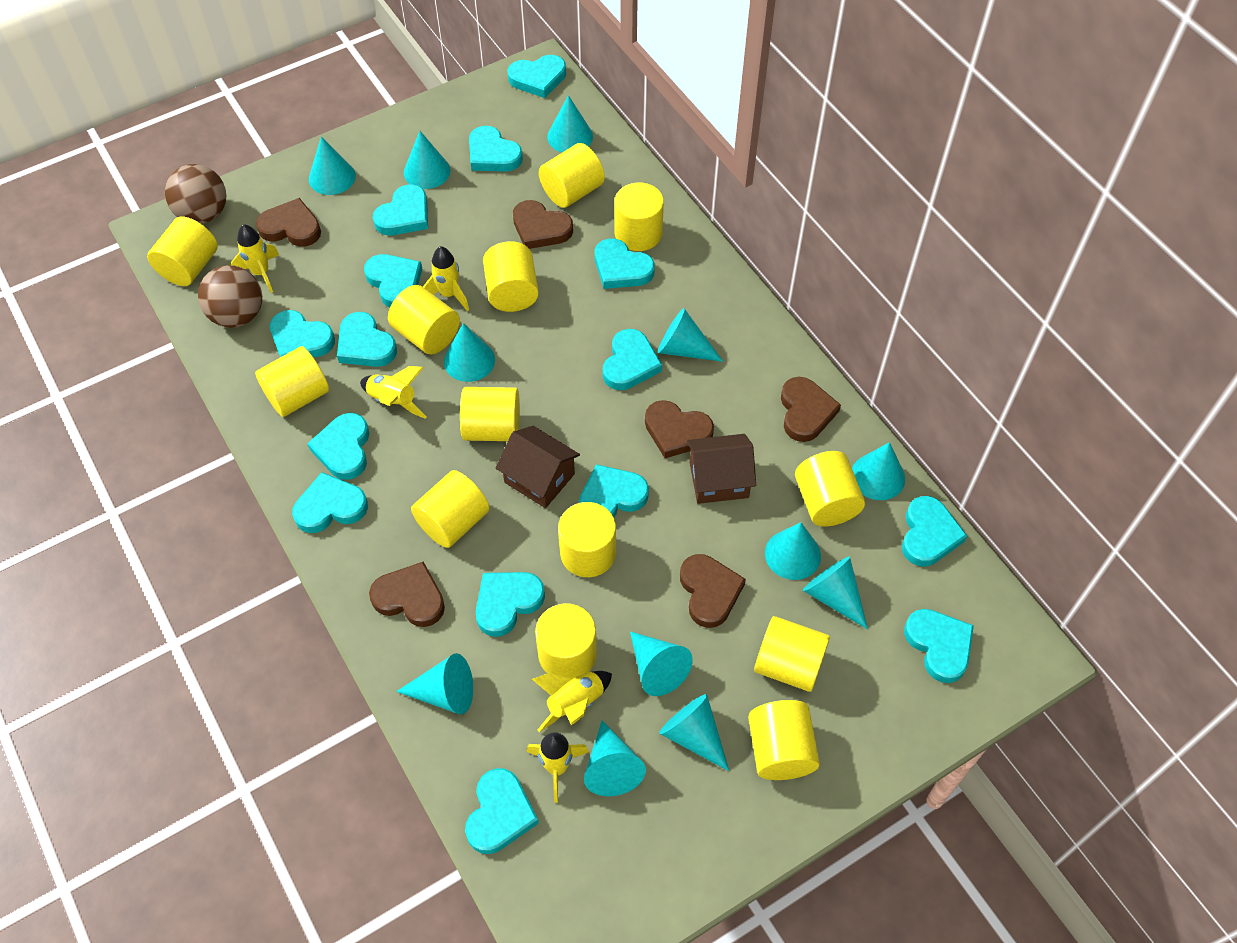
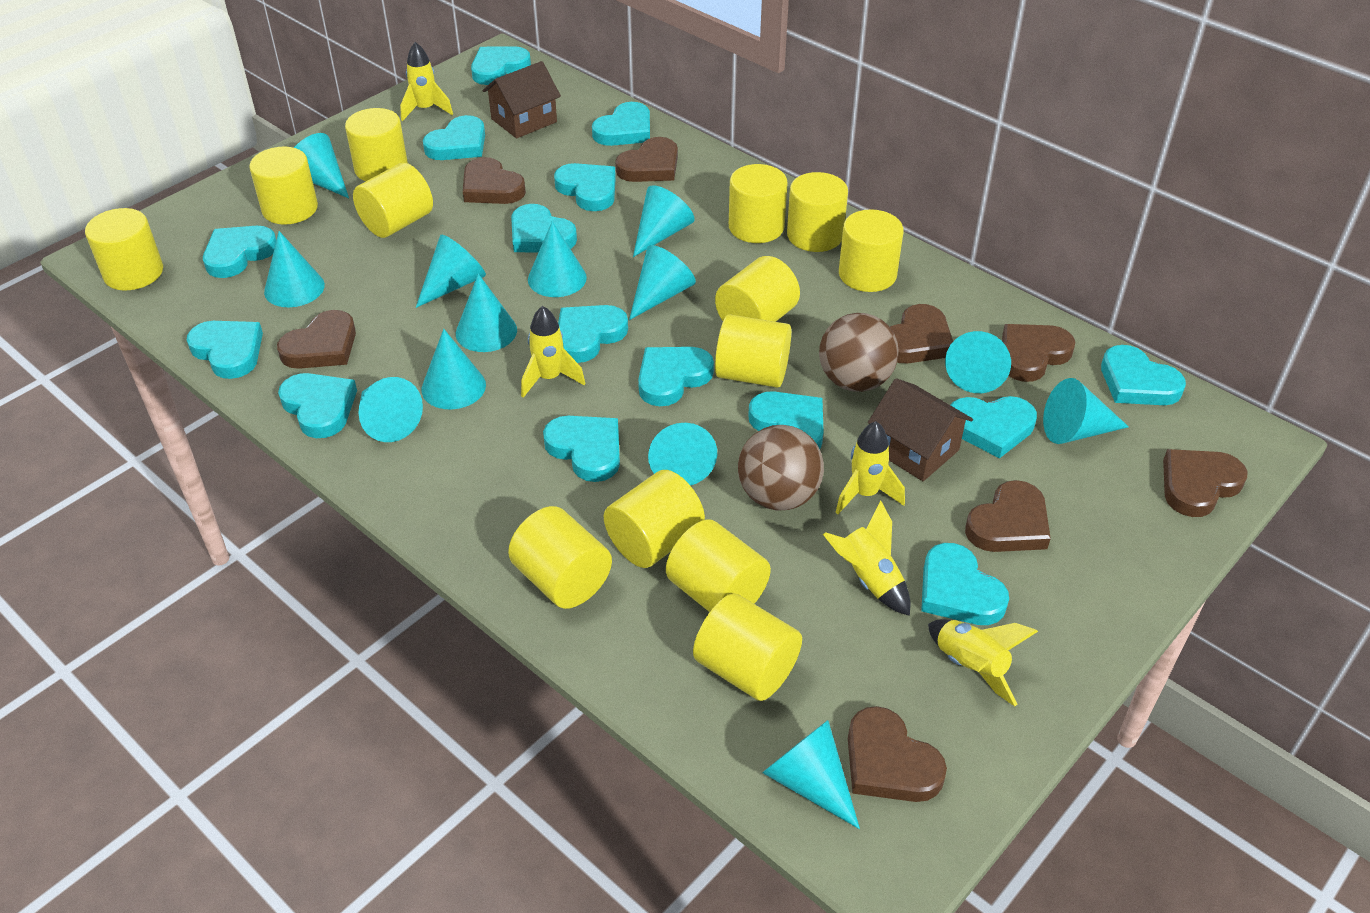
brown heart: [256,198,321,247] [369,562,445,627] [513,200,573,249] [645,400,714,458] [680,554,746,628] [781,377,841,442] = 6 -> [277,310,356,369] [463,157,526,204] [615,137,678,182] [848,706,947,802] [890,304,953,363] [965,480,1051,552] [1002,324,1075,382] [1163,449,1248,517] = 8
turquoise cone: [309,136,356,195] [396,653,473,715] [404,131,450,189] [444,323,495,382] [547,95,593,152] [584,720,646,796] [630,631,693,696] [658,308,723,362] [659,694,729,771] [765,522,821,580] [803,556,868,630] [852,442,905,500] = 12 -> [264,231,325,307] [294,133,349,198] [358,377,423,442] [416,235,486,308] [421,329,486,409] [456,274,517,352] [528,221,587,297] [629,245,696,320] [633,185,695,257] [648,423,717,486] [762,720,860,829] [945,331,1011,393] [1043,378,1129,444] = 13

